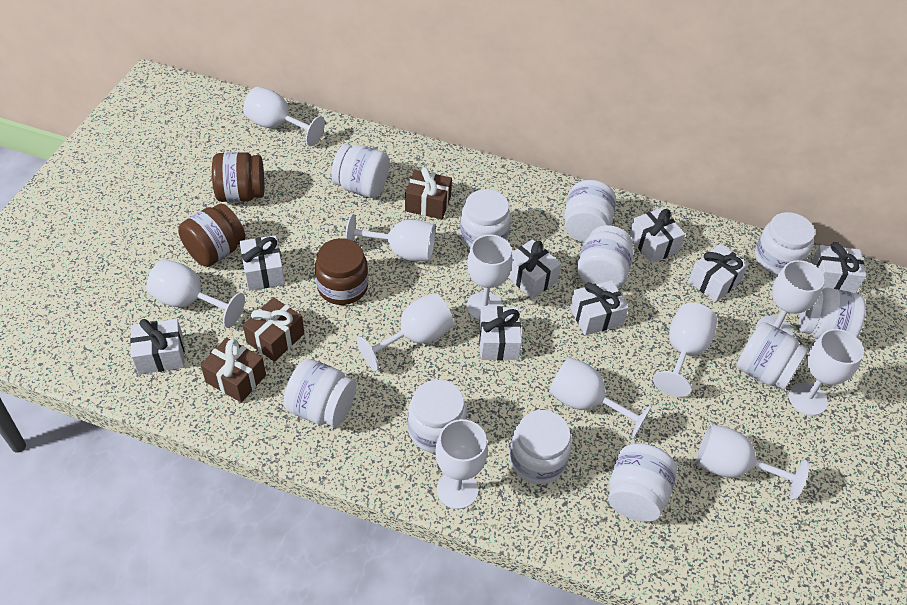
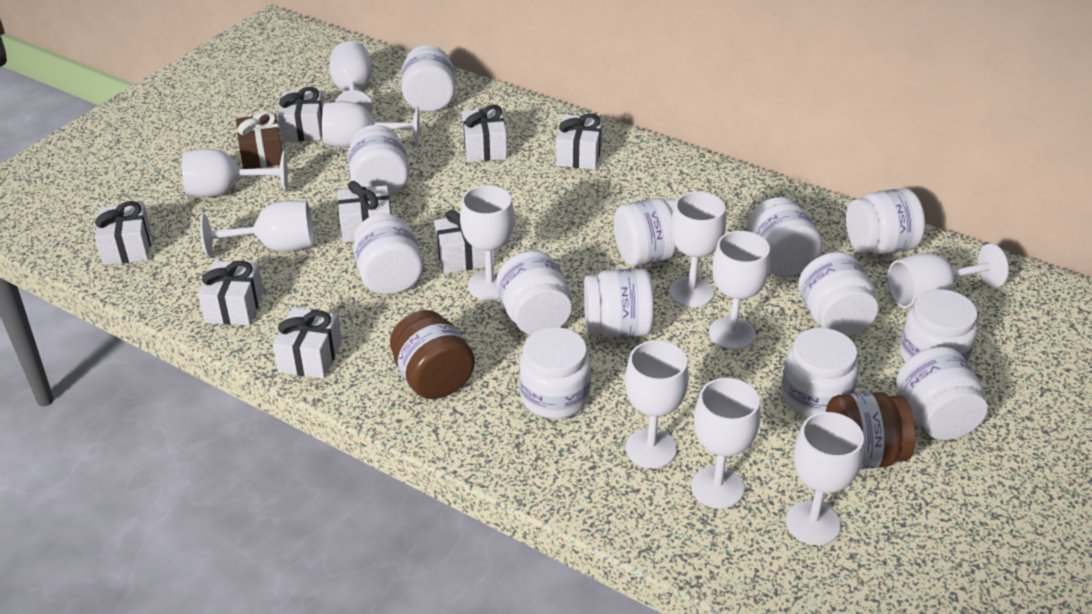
brown gift: [201,338,266,403] [243,297,304,362] [405,167,452,219] = 3 -> [236,111,283,169] = 1
brown jar: [178,203,245,267] [212,152,264,202] [315,238,368,305] = 3 -> [390,310,475,399] [826,392,916,469] = 2
white jar: [284,359,356,427] [331,144,389,198] [408,380,467,453] [460,189,511,248] [509,410,572,484] [564,180,616,242] [577,225,633,288] [608,443,677,522] [737,322,808,390] [755,212,815,275] [799,288,866,339] = 11 -> [348,125,409,197] [353,214,424,295] [401,45,455,112] [496,251,572,335] [519,327,591,419] [584,269,654,337] [614,198,681,266] [747,197,823,277] [781,328,859,418] [798,252,878,336] [846,188,925,254] [896,347,988,440] [899,289,977,363] = 13

